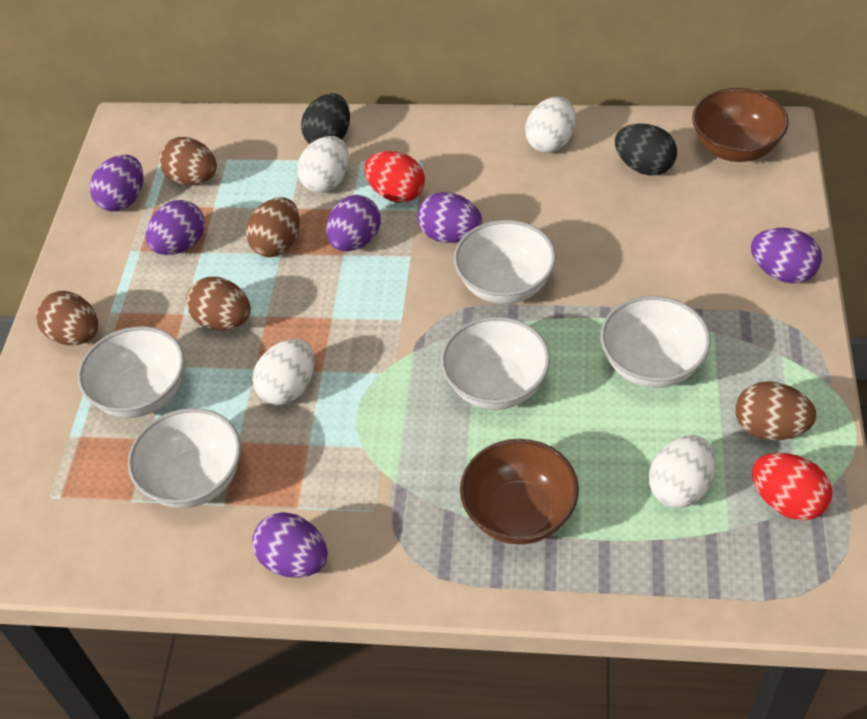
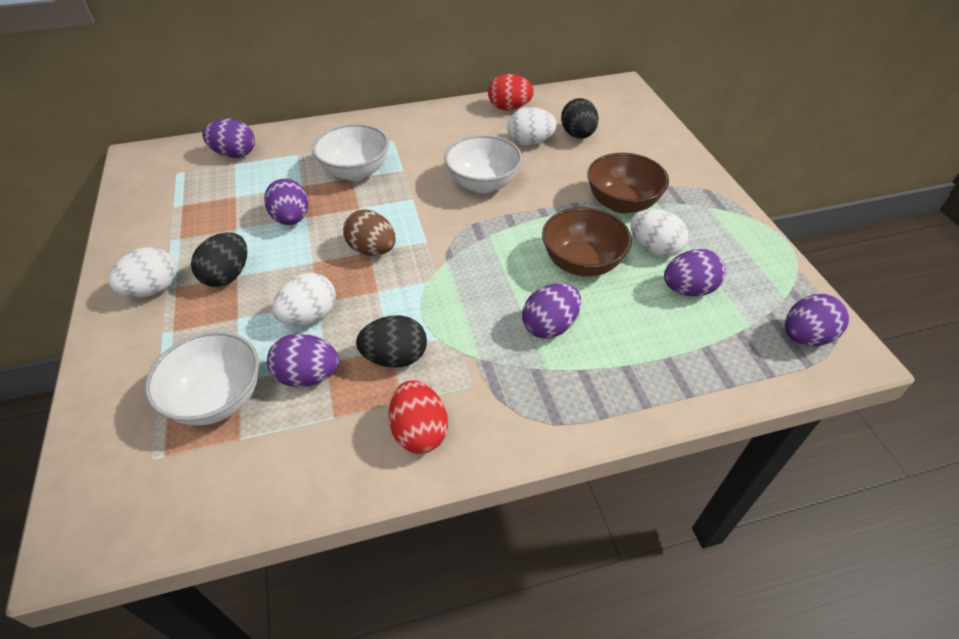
black egg: [301,94,350,144] [615,124,677,176] = 2 -> [191,233,248,287] [356,315,427,368] [561,98,599,139] = 3
brown egg: [36,291,98,345] [159,137,217,185] [186,277,251,330] [246,197,300,257] [736,381,817,440] = 5 -> [343,209,396,256] = 1
white bowl: [78,326,185,418] [128,408,241,508] [441,317,550,410] [454,220,556,304] [600,296,711,388] = 5 -> [145,331,259,426] [312,124,389,181] [444,135,522,193] = 3

